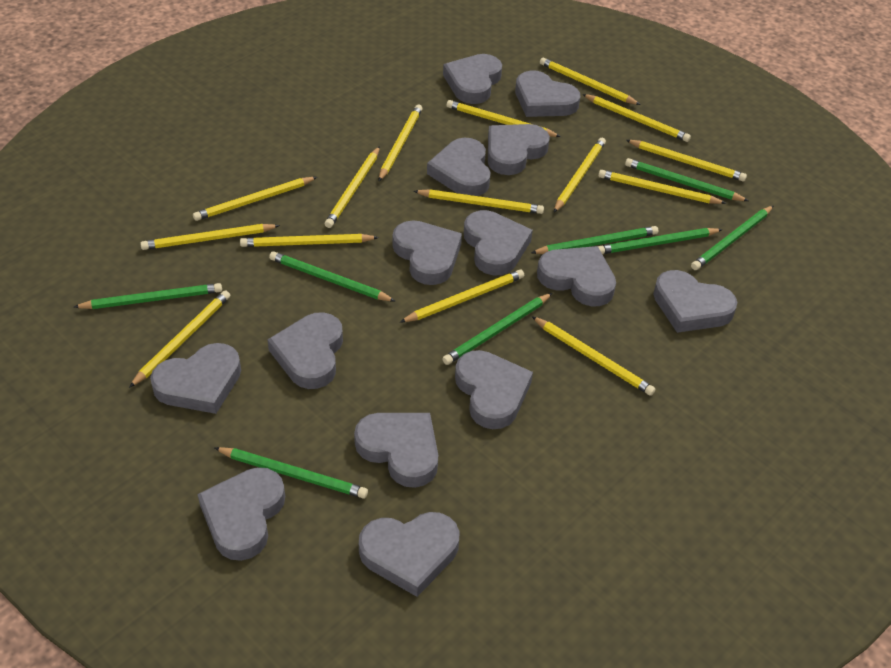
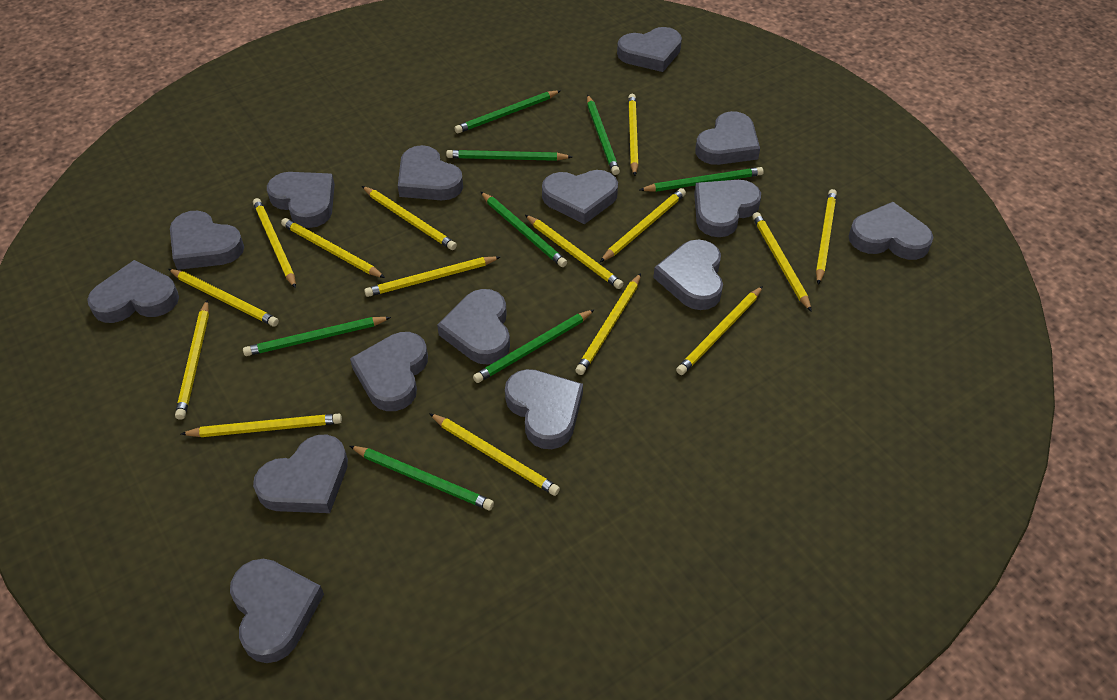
grey heart: [150,343,241,414] [197,467,285,561] [267,312,343,389] [354,413,438,488] [359,512,460,597] [392,220,462,285] [427,138,491,196] [443,54,502,104] [455,350,533,429] [464,210,533,275] [488,124,550,175] [515,70,580,117] [537,246,616,306] [653,270,737,333] = 14 -> [87,260,179,323] [170,211,244,270] [230,559,324,663] [253,434,348,513] [267,172,335,228] [350,332,428,411] [398,145,463,200] [437,289,510,364] [505,369,583,449] [542,170,618,224] [617,27,682,72] [653,240,723,310] [694,180,761,237] [695,111,760,165] [849,202,933,260] = 15

